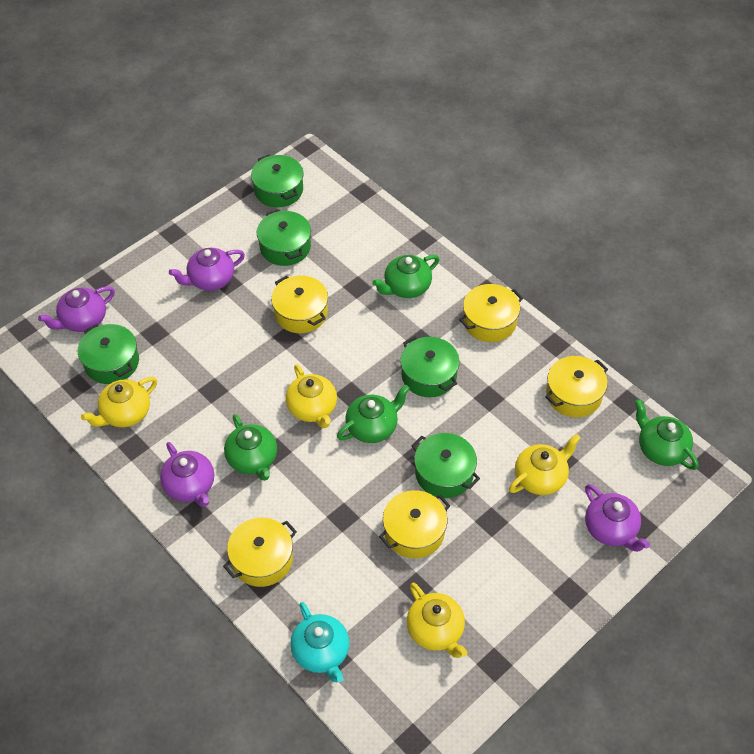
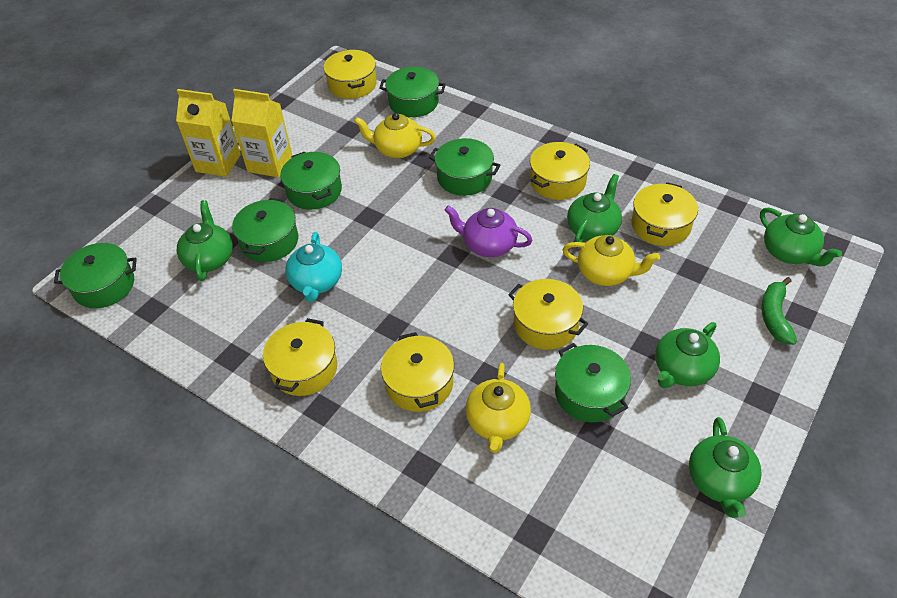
green banana: none = 0 -> [761,277,797,345] = 1
green pot: [78,324,139,384] [251,154,303,207] [257,209,311,266] [400,336,460,398] [412,433,480,498] = 5 -> [54,243,137,309] [232,198,298,262] [280,152,342,210] [379,67,446,117] [429,138,500,196] [555,343,631,422] = 6
green teapot: [224,414,277,481] [337,385,410,443] [372,255,439,298] [635,399,698,470] = 4 -> [177,200,233,281] [567,174,622,242] [655,322,720,388] [689,417,762,518] [760,207,842,266] = 5
purple teapot: [38,286,115,332] [160,442,214,507] [169,248,245,291] [585,484,650,552] = 4 -> [444,206,532,257] = 1
yellow carton: none = 0 -> [176,89,241,177] [232,89,292,177] = 2
yellow pot: [223,518,297,587] [271,275,328,333] [379,490,450,558] [459,284,523,342] [545,356,608,417] = 5 -> [263,318,337,396] [323,50,377,99] [381,332,454,412] [508,279,588,350] [530,142,590,200] [632,182,698,246] = 6
yellow teapot: [81,377,157,427] [286,364,337,428] [407,583,467,658] [509,434,581,495] = 4 -> [354,113,436,158] [466,363,531,453] [562,235,660,286] = 3

